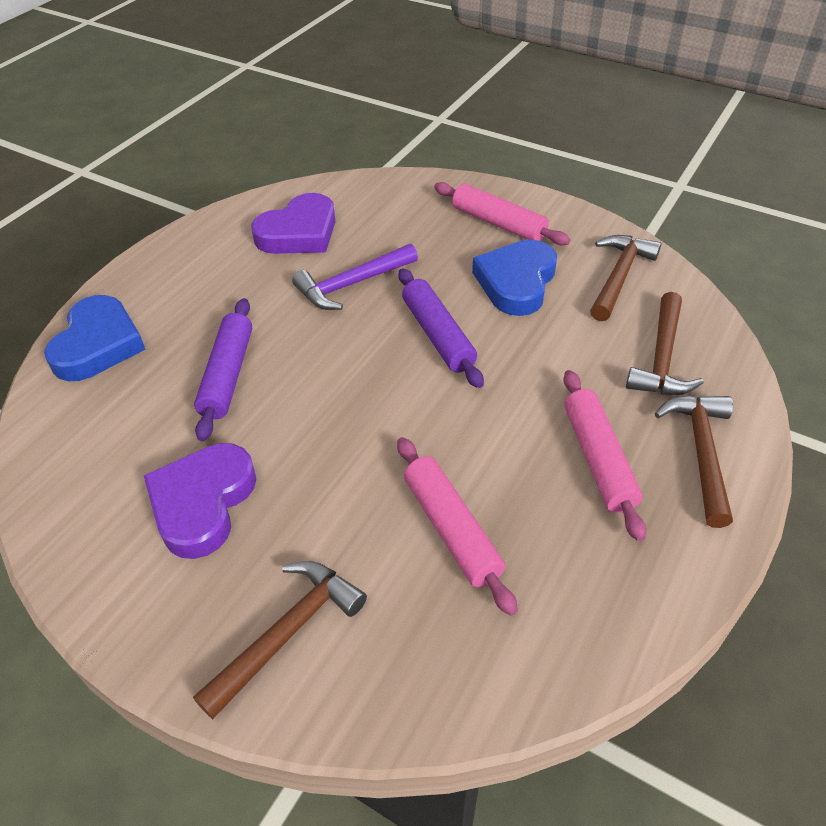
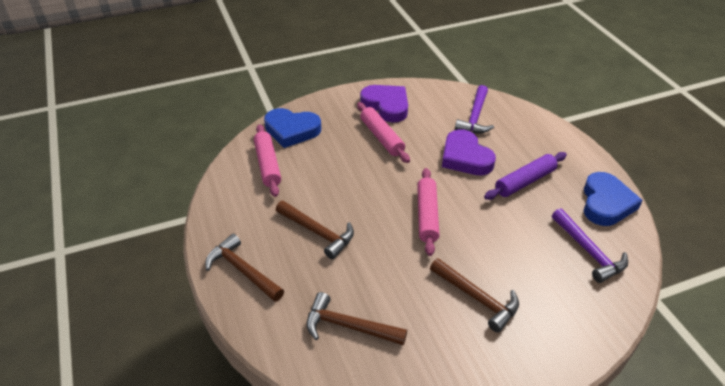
purple hammer: [292,244,418,310] = 1 -> [455,85,494,133] [552,208,628,283] = 2
purple rolling pin: [194,298,252,441] [398,268,484,388] = 2 -> [484,152,567,200] = 1

